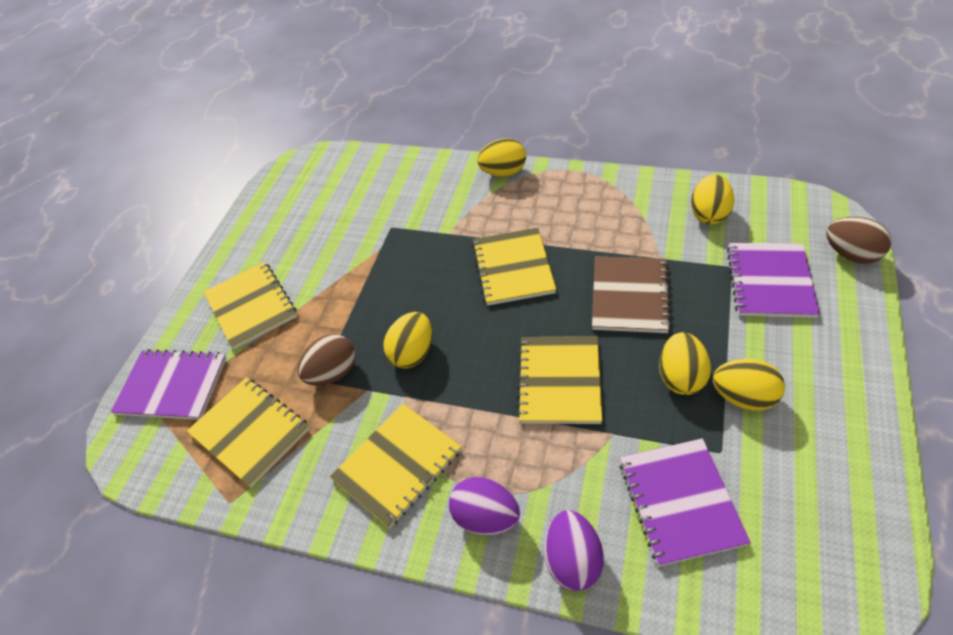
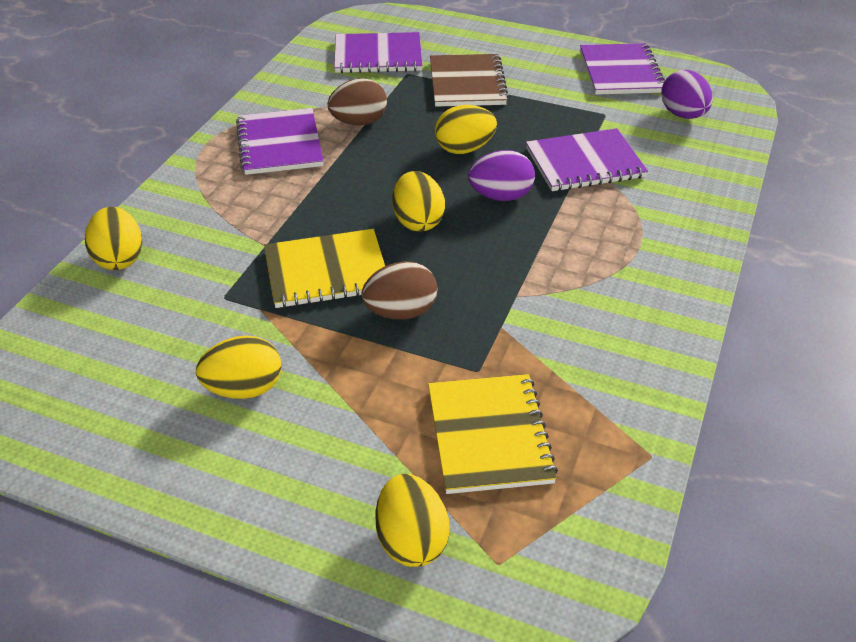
purple notebook: [111,349,227,420] [619,438,751,567] [727,243,820,318] = 3 -> [236,108,324,175] [334,32,423,73] [526,128,648,191] [580,43,665,95] = 4
yellow notebook: [187,377,310,488] [203,262,297,350] [330,403,462,529] [472,227,556,306] [517,336,602,424] = 5 -> [264,229,385,308] [428,374,558,494] = 2

